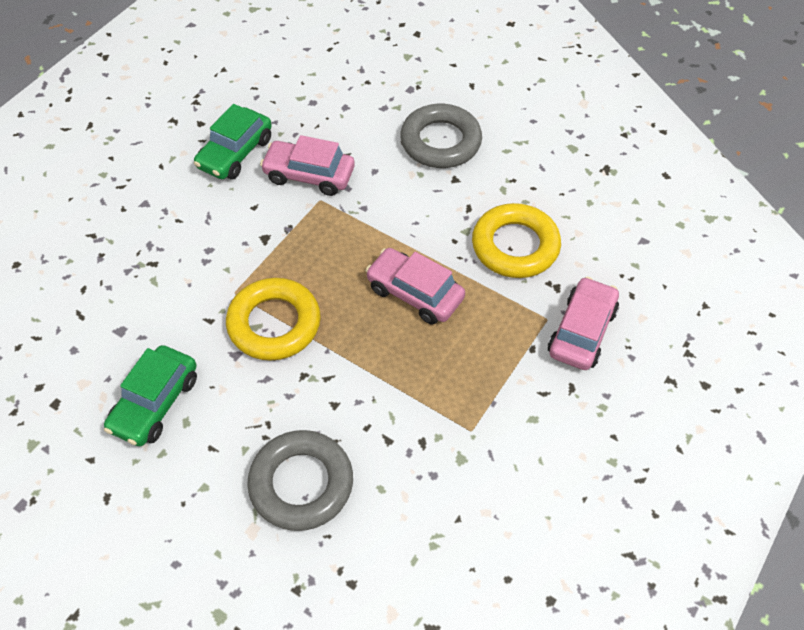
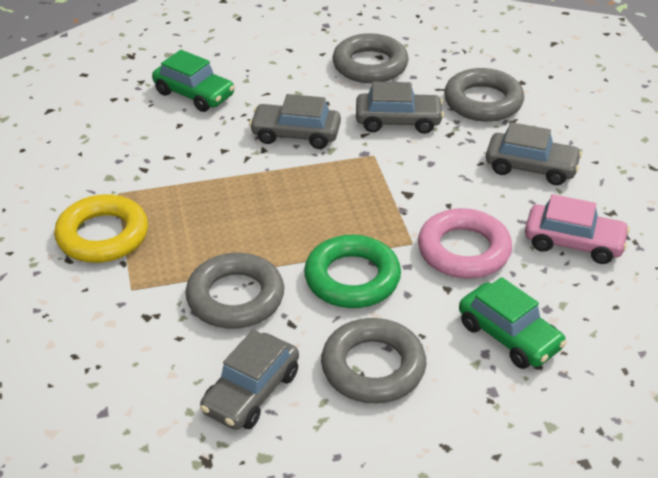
green ring: none = 0 -> [304,235,401,308] = 1
grey car: none = 0 -> [200,330,299,430] [249,94,341,149] [356,82,444,134] [486,122,582,185] = 4
grey ring: [247,430,353,531] [400,104,482,168] = 2 -> [185,253,284,329] [321,318,427,403] [332,33,409,83] [444,68,524,122] = 4
pink car: [260,135,355,196] [366,248,465,325] [548,277,619,370] = 3 -> [525,194,630,264] = 1
pink ring: none = 0 -> [418,208,512,279] = 1
yellow ring: [226,278,321,361] [472,203,561,278] = 2 -> [54,194,148,263] = 1

